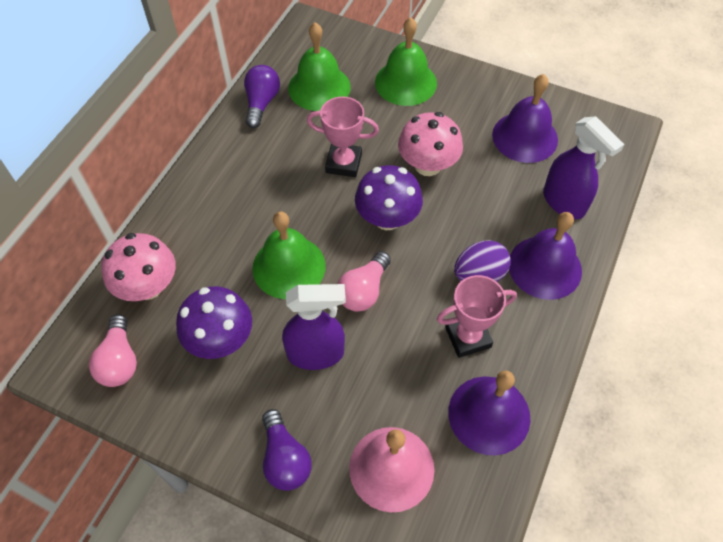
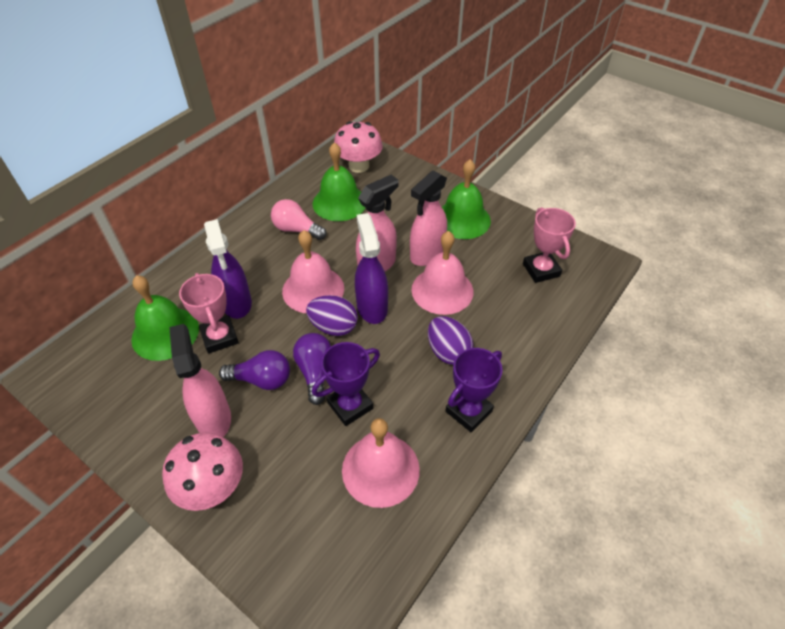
pink bell: [349,427,434,512] = 1 -> [282,230,344,313] [342,418,420,508] [412,231,474,315] = 3
pink light bulb: [89,314,137,387] [338,251,391,312] = 2 -> [271,199,326,240] = 1
pink spray bottle: none = 0 -> [169,324,231,437] [356,175,398,271] [410,171,447,266] = 3
purple bell: [448,371,530,456] [492,74,558,163] [509,212,582,300] = 3 -> none = 0
purple egg: [454,240,511,282] = 1 -> [306,295,358,336] [428,316,473,365] = 2
purple mushroom: [176,286,252,359] [355,165,423,230] = 2 -> none = 0
purple trophy: none = 0 -> [312,342,380,426] [446,348,503,432] = 2

